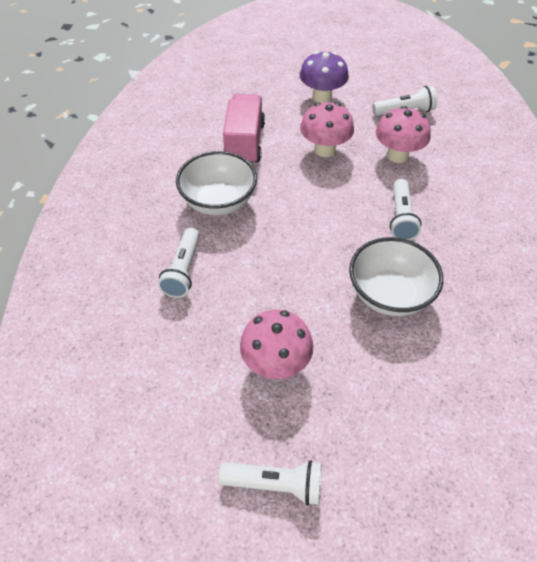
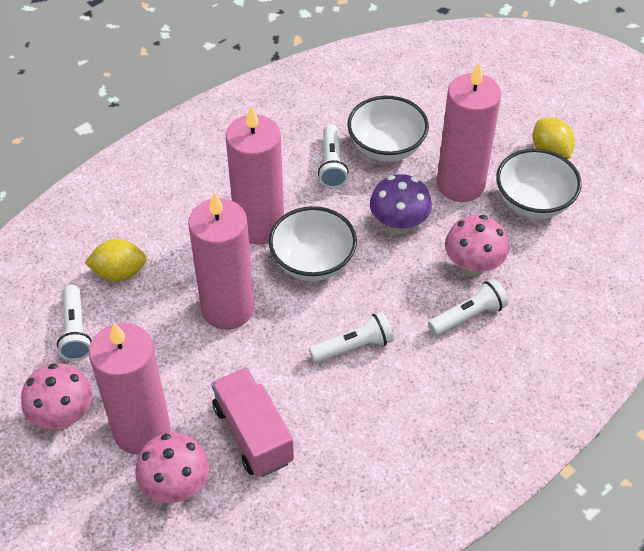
pink candle: none = 0 -> [89,323,170,455] [188,192,254,330] [226,106,284,244] [437,63,501,202] = 4
white bowl: [176,151,257,215] [349,237,443,316] = 2 -> [269,206,357,281] [347,96,429,162] [496,149,582,219] = 3
yellow lemon: none = 0 -> [85,239,147,282] [533,118,575,159] = 2

